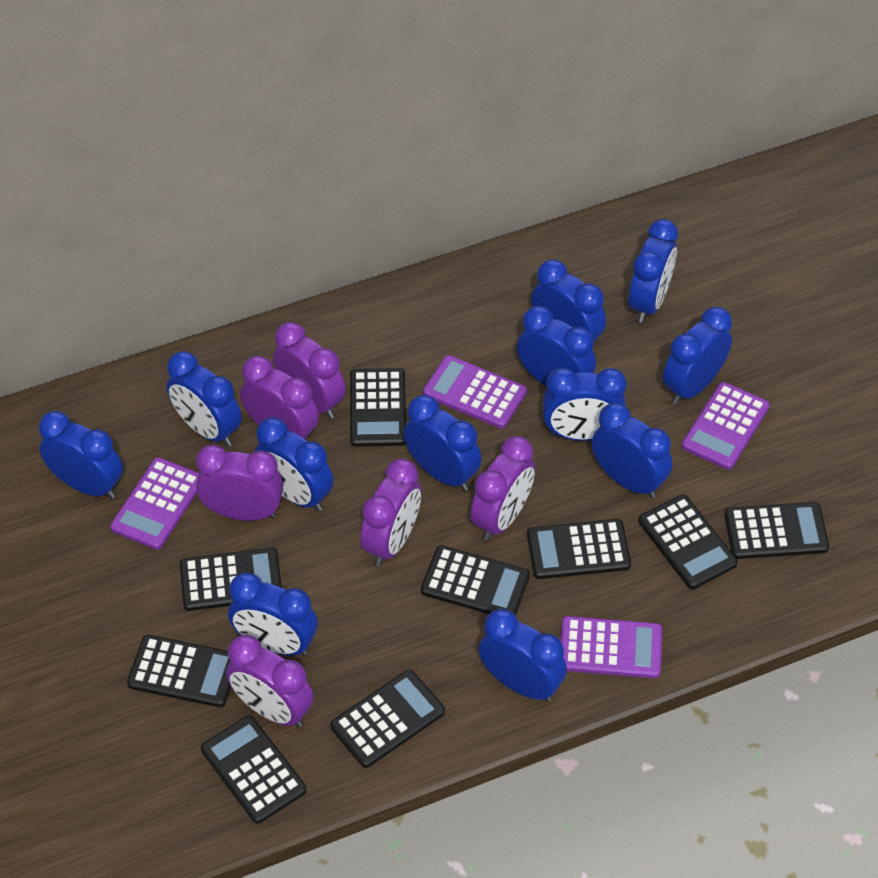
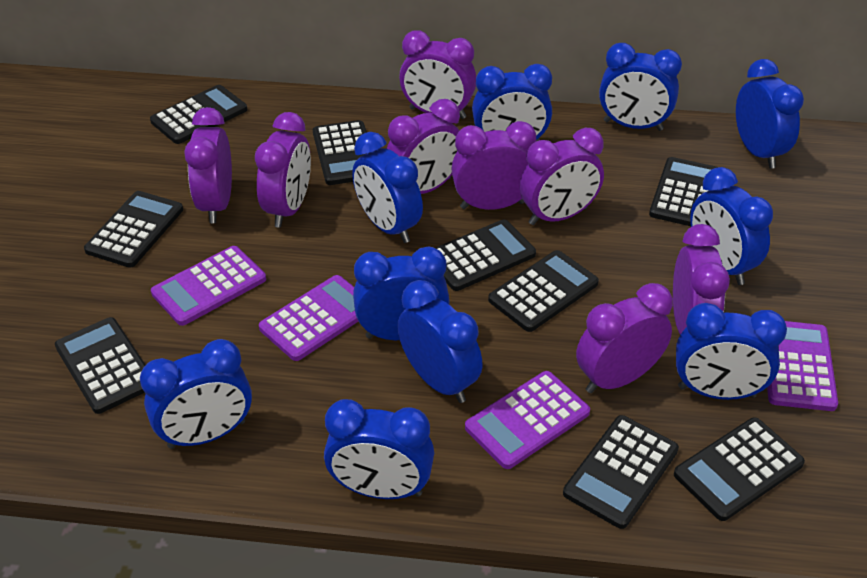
blue clock: [39,411,123,499] [167,351,242,447] [228,572,318,656] [255,417,334,511] [403,395,481,491] [479,609,567,702] [517,306,596,386] [531,260,606,341] [543,368,627,441] [592,403,672,498] [628,219,678,323] [663,307,732,404] = 12 -> [140,339,252,449] [324,399,434,499] [352,132,423,243] [353,246,450,340] [397,280,483,403] [472,64,552,141] [599,43,682,131] [676,303,787,400] [690,167,773,285] [736,59,804,169] = 10
purple clock: [196,445,283,521] [226,635,314,727] [240,356,319,441] [273,322,345,419] [360,459,421,566] [470,436,535,541] = 6 -> [184,107,232,223] [255,112,311,228] [386,99,460,194] [399,30,476,119] [451,121,536,210] [520,128,604,225] [576,283,673,393] [673,224,730,335] = 8

